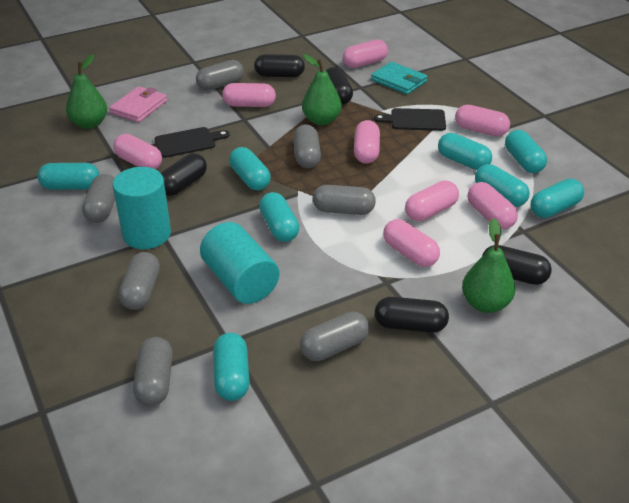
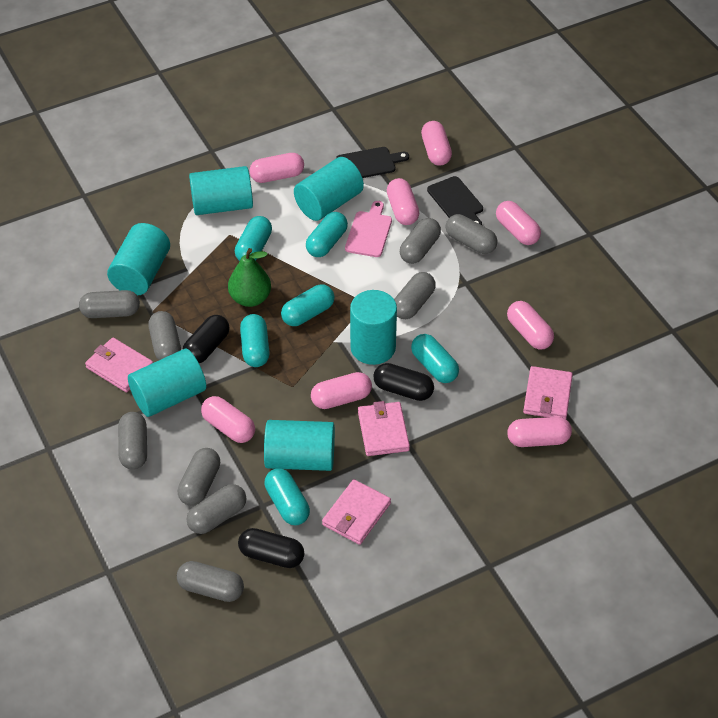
black capsule: [161,153,207,196] [254,54,305,77] [326,67,353,105] [375,297,449,333] [482,245,552,285] = 5 -> [183,315,230,363] [238,528,304,568] [373,363,434,401] = 3
green pear: [66,54,107,129] [302,54,342,125] [462,218,515,313] = 3 -> [228,248,271,307] = 1
grey capsule: [82,174,115,223] [119,252,160,310] [133,337,173,406] [196,60,244,91] [293,124,321,168] [300,312,369,361] [313,185,376,215] = 7 -> [79,290,140,318] [118,412,147,470] [148,311,181,360] [177,561,244,602] [178,448,220,506] [187,484,246,534] [394,272,436,319] [400,218,441,264] [445,214,498,254] = 9
pink cutting board: none = 0 -> [345,201,392,257] = 1
pink wallet: [109,86,167,122] = 1 -> [85,337,153,392] [322,479,391,545] [358,401,410,456] [523,366,573,419] = 4
turquoise capsule: [37,163,100,190] [213,333,250,401] [229,147,271,190] [259,192,299,242] [438,133,492,170] [475,164,530,207] [505,130,547,173] [531,178,584,218] = 8 -> [235,216,272,261] [240,314,270,367] [264,468,310,525] [281,284,335,326] [306,212,348,257] [411,334,459,383] = 6
turquoise cylinder: [113,167,171,249] [200,222,279,304] = 2 -> [107,223,170,295] [128,348,206,417] [189,166,253,215] [264,420,335,471] [294,157,364,221] [350,290,397,365] = 6
turquoise wallet: [371,62,427,94] = 1 -> none = 0

